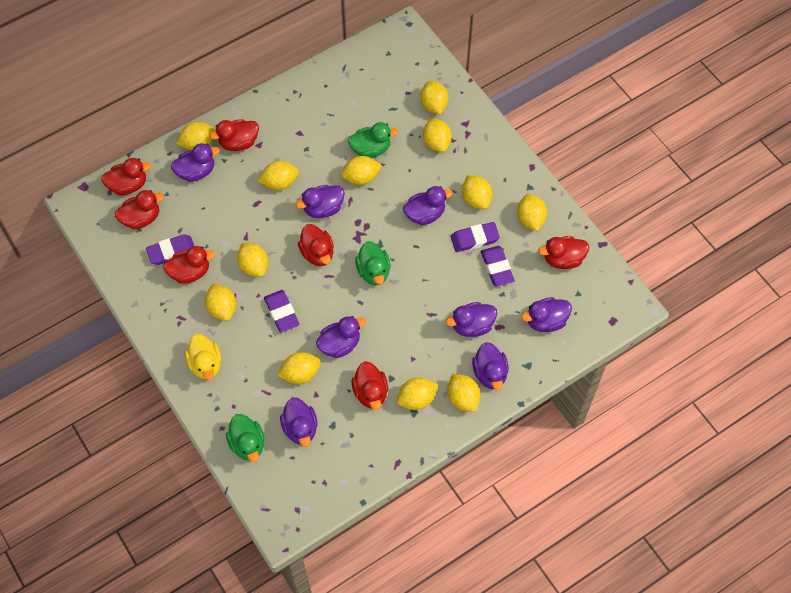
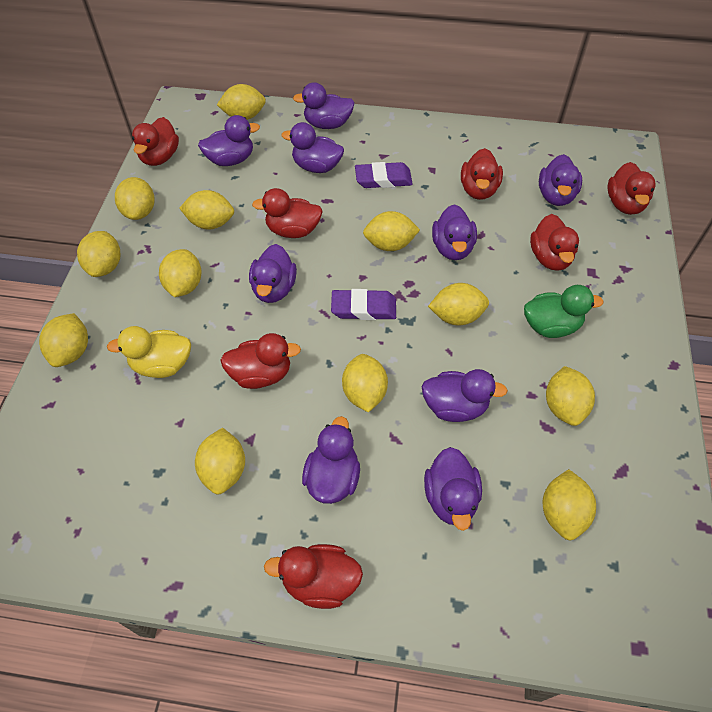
green duck: [226,414,264,462] [348,122,398,158] [355,241,390,285] = 3 -> [524,285,604,338] = 1
purple duck: [171,143,220,182] [280,397,317,447] [296,185,345,218] [316,316,366,358] [403,186,453,225] [446,302,497,337] [472,342,509,390] [521,297,572,332] = 8 -> [198,115,260,166] [249,244,297,303] [281,122,344,173] [293,82,354,129] [302,416,360,504] [422,369,508,422] [424,447,482,531] [432,204,477,260] [539,154,582,206] = 9
purple eraser: [146,234,194,265] [264,290,299,332] [450,222,500,252] [481,246,515,287] = 4 -> [331,289,396,320] [355,162,413,188] = 2

